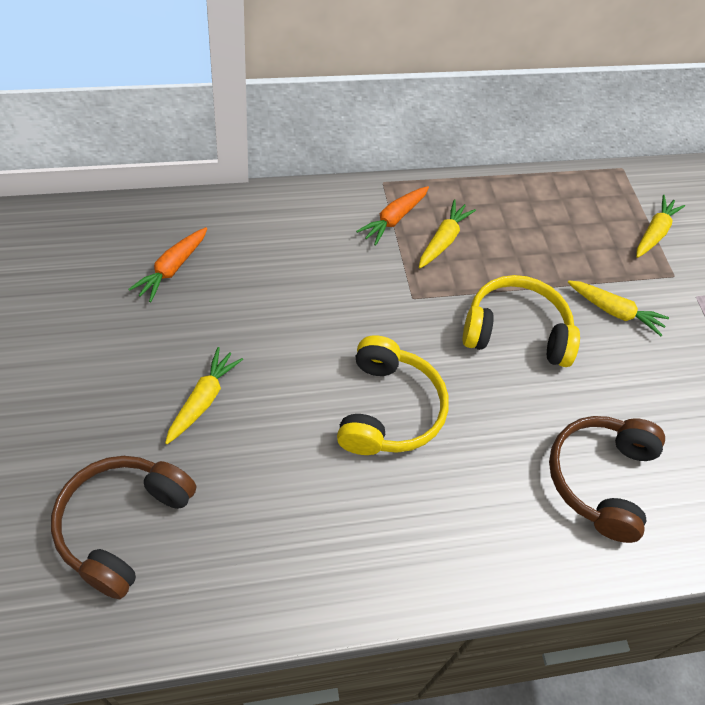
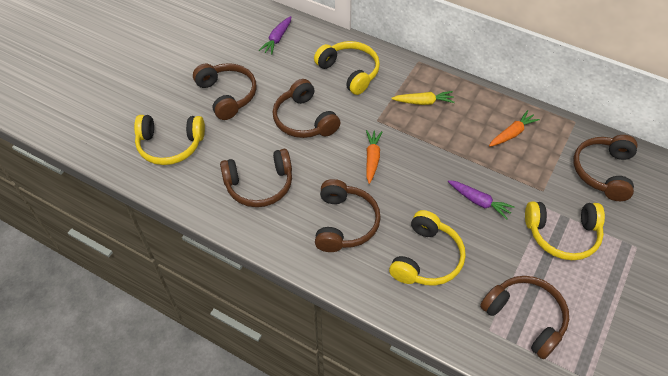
brown headphones: [51,456,196,599] [549,416,665,543] = 2 -> [193,63,257,120] [220,149,292,207] [273,79,340,138] [315,179,381,252] [480,276,569,359] [573,135,637,201] = 6
purple carrot: none = 0 -> [259,16,291,55] [448,180,514,219] = 2
yellow carrot: [165,347,243,444] [419,199,476,268] [568,281,669,336] [636,195,685,258] = 4 -> [391,91,455,105] = 1
yellow headphones: [337,335,449,455] [462,275,580,367] = 2 -> [134,115,205,165] [314,41,380,95] [389,210,466,286] [525,201,605,260] = 4

